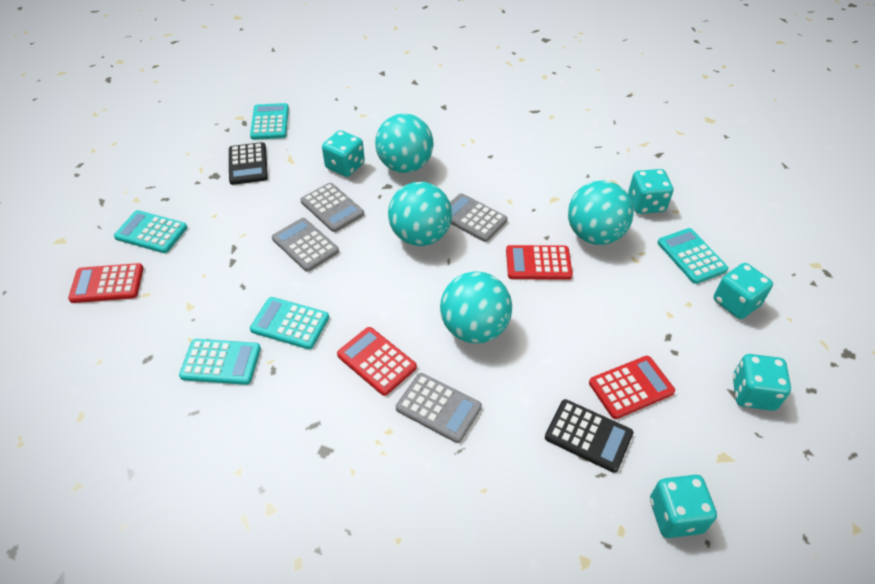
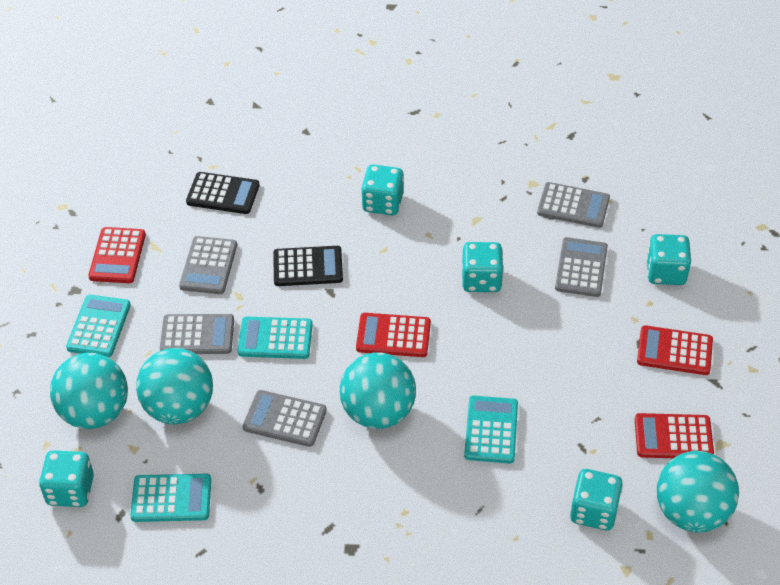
grey calculator: [272,218,339,272] [300,183,364,232] [396,373,482,443] [450,193,507,242] = 4 -> [160,314,234,354] [179,236,237,294] [243,390,327,447] [537,182,610,228] [555,237,608,297] = 5
turquoise calculator: [114,210,187,253] [179,339,261,385] [250,103,289,140] [250,297,329,349] [657,228,728,284] = 5 -> [66,295,131,357] [130,474,211,522] [238,317,313,359] [464,396,518,464] = 4

